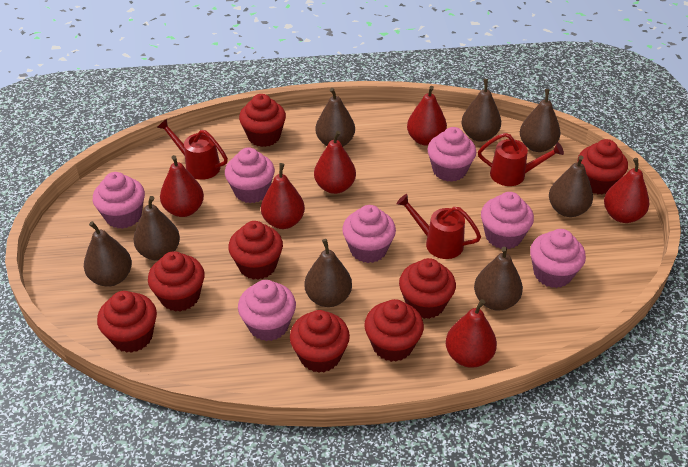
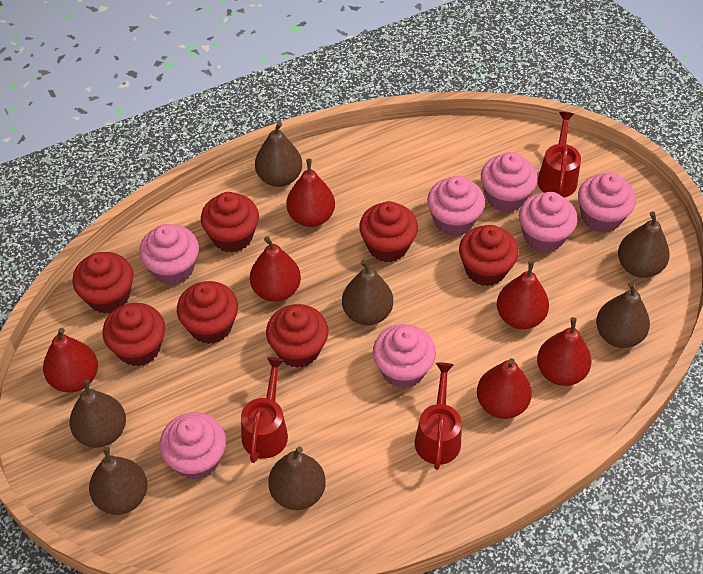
brown pear: [84,221,132,287] [133,196,180,261] [305,239,352,307] [315,88,355,147] [461,79,501,142] [474,247,523,311] [520,89,561,152] [549,155,593,217] = 8 -> [69,379,126,448] [89,446,148,515] [255,122,302,187] [268,446,326,510] [342,260,393,325] [596,282,650,348] [618,211,670,278] = 7
red cupcake: [97,291,157,353] [148,251,204,312] [228,221,283,280] [239,94,286,147] [290,310,350,373] [364,299,424,362] [399,258,456,319] [578,139,628,195] = 8 -> [72,252,134,314] [103,303,165,366] [177,281,238,344] [201,192,259,253] [266,304,329,368] [359,201,418,262] [459,225,519,286] = 7

